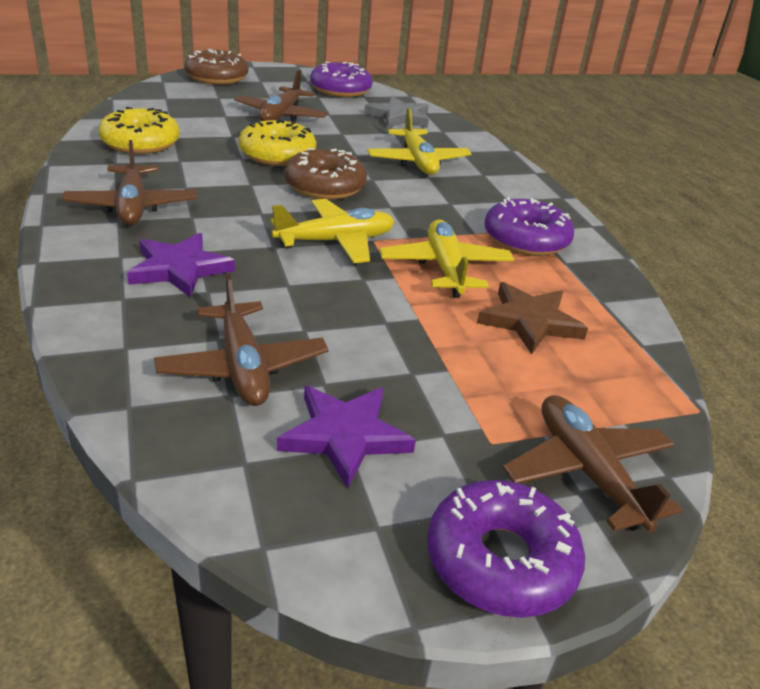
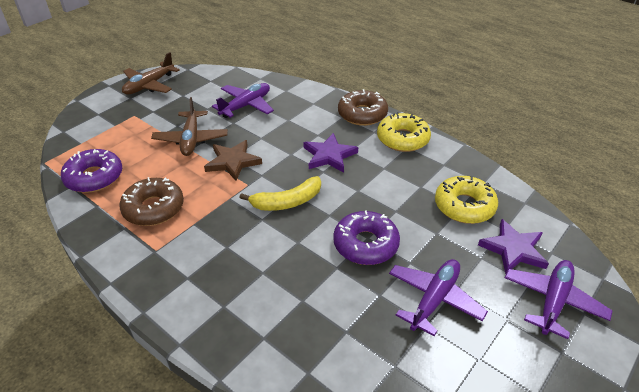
brown plane: [63,140,197,225] [154,273,328,406] [234,69,328,122] [503,395,682,532] = 4 -> [122,52,180,95] [151,97,228,156] = 2
grey star: [364,96,429,128] = 1 -> none = 0
purple donut: [310,61,373,97] [427,480,585,618] [484,197,574,256] = 3 -> [61,149,122,193] [333,210,400,265] = 2
purple plane: none = 0 -> [212,83,274,118] [389,259,488,336] [505,260,613,339] = 3
yellow banana: none = 0 -> [239,176,321,211] = 1
yellow plane: [271,199,395,263] [367,108,472,175] [380,219,514,298] = 3 -> none = 0

